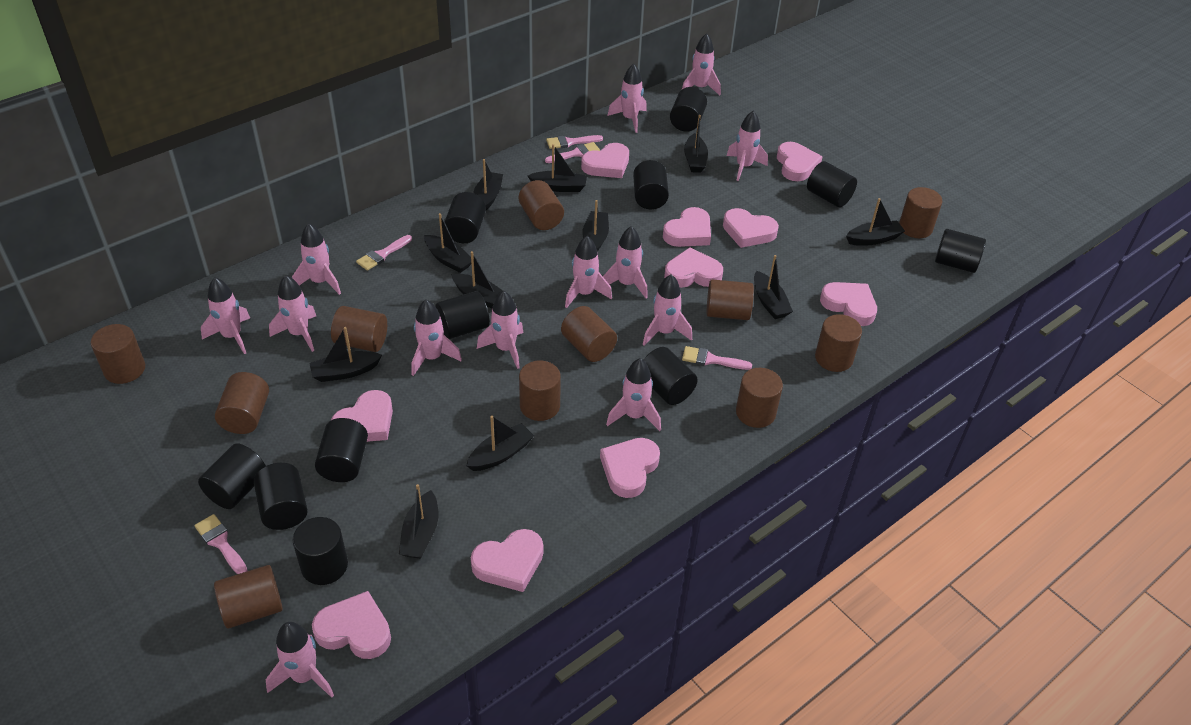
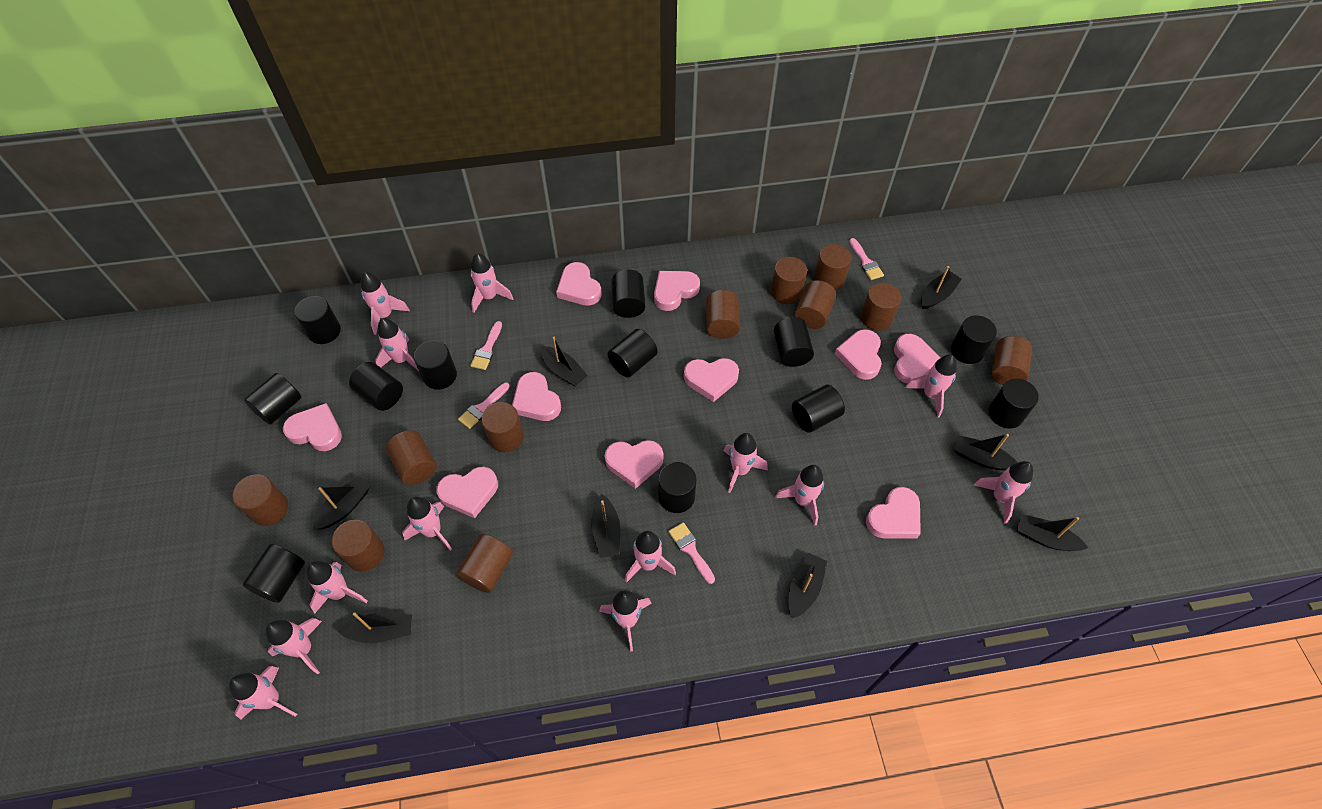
black boat: [309,327,382,382] [399,484,438,559] [424,213,471,273] [451,251,503,309] [466,415,534,471] [473,159,503,210] [528,144,587,192] [582,200,609,252] [684,115,708,173] [754,255,793,319] [846,198,905,246] = 11 -> [313,476,371,529] [338,612,412,643] [541,337,588,386] [592,494,620,558] [789,553,827,618] [921,266,962,309] [954,434,1018,470] [1017,514,1088,551] = 8
black cylinder: [198,443,266,509] [254,463,308,530] [293,517,348,585] [315,418,368,482] [435,291,490,339] [445,192,486,243] [633,160,669,209] [644,347,698,405] [670,87,707,132] [807,161,857,207] [935,229,986,273] = 11 -> [243,544,305,603] [244,373,301,425] [294,296,341,344] [349,362,403,411] [414,340,457,390] [608,329,658,378] [611,269,645,318] [658,462,696,513] [774,317,814,367] [792,385,845,433] [951,316,997,364] [989,379,1039,428] = 12
pink brush: [194,514,248,574] [356,235,412,271] [545,142,600,163] [546,135,603,149] [682,346,752,370] = 5 -> [458,383,510,429] [470,321,502,370] [668,522,715,584] [849,238,884,280] = 4

